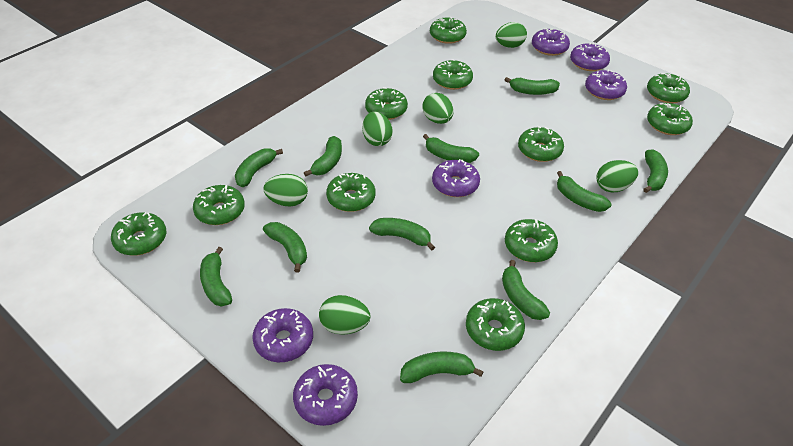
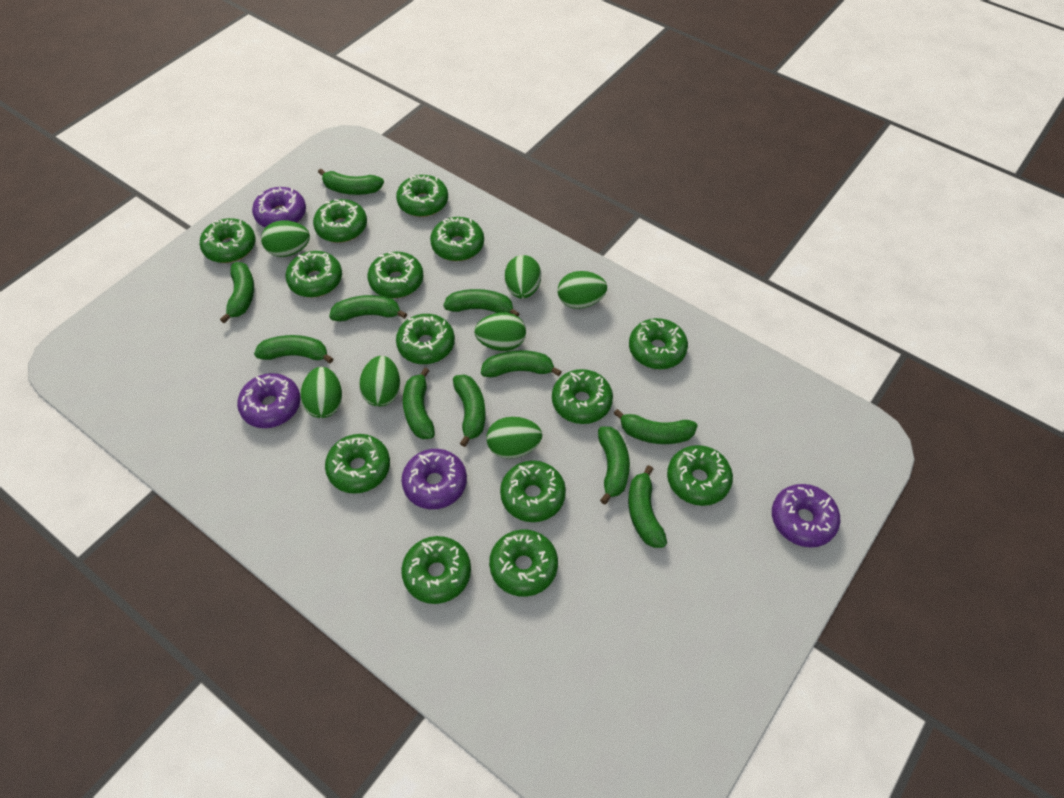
green donut: [111,212,166,256] [193,185,245,225] [326,173,376,212] [365,87,408,120] [430,17,467,44] [433,59,473,90] [466,298,525,351] [505,219,558,262] [518,126,564,162] [647,73,690,103] [647,103,693,135] = 11 -> [200,218,255,263] [286,251,342,297] [313,199,367,243] [325,434,390,494] [367,252,423,298] [396,175,448,217] [396,314,455,364] [401,536,471,604] [430,217,484,261] [489,529,558,597] [500,461,566,522] [552,369,613,424] [629,318,688,369] [667,445,733,506] = 14
green egg: [263,174,308,207] [319,295,370,335] [362,112,393,146] [423,93,453,124] [496,22,527,48] [596,160,638,192] = 6 -> [261,220,310,257] [300,367,342,418] [359,356,400,407] [474,312,526,351] [487,417,542,459] [505,255,541,299] [558,271,607,309] = 7
purple donut: [252,308,313,362] [293,364,358,426] [432,159,480,197] [532,28,570,56] [570,43,610,71] [585,70,627,100] = 6 -> [237,373,301,428] [252,187,306,227] [402,449,467,509] [772,484,840,547] = 4

